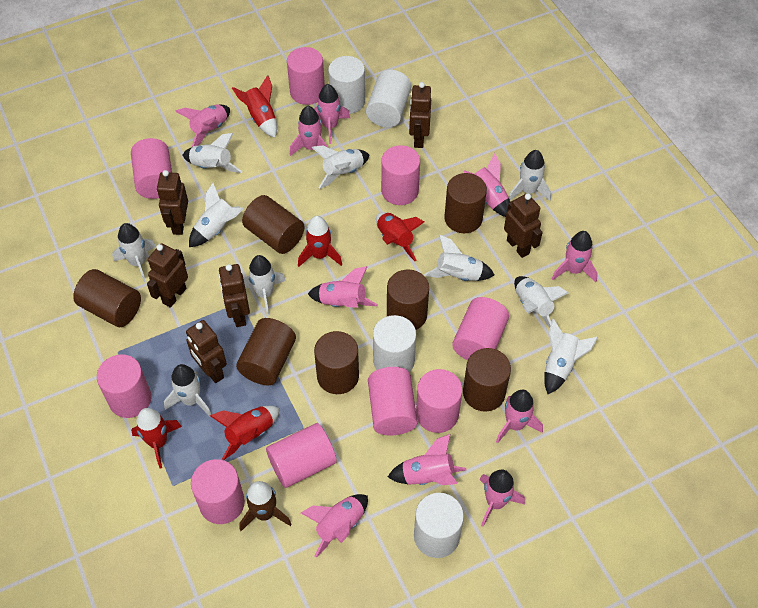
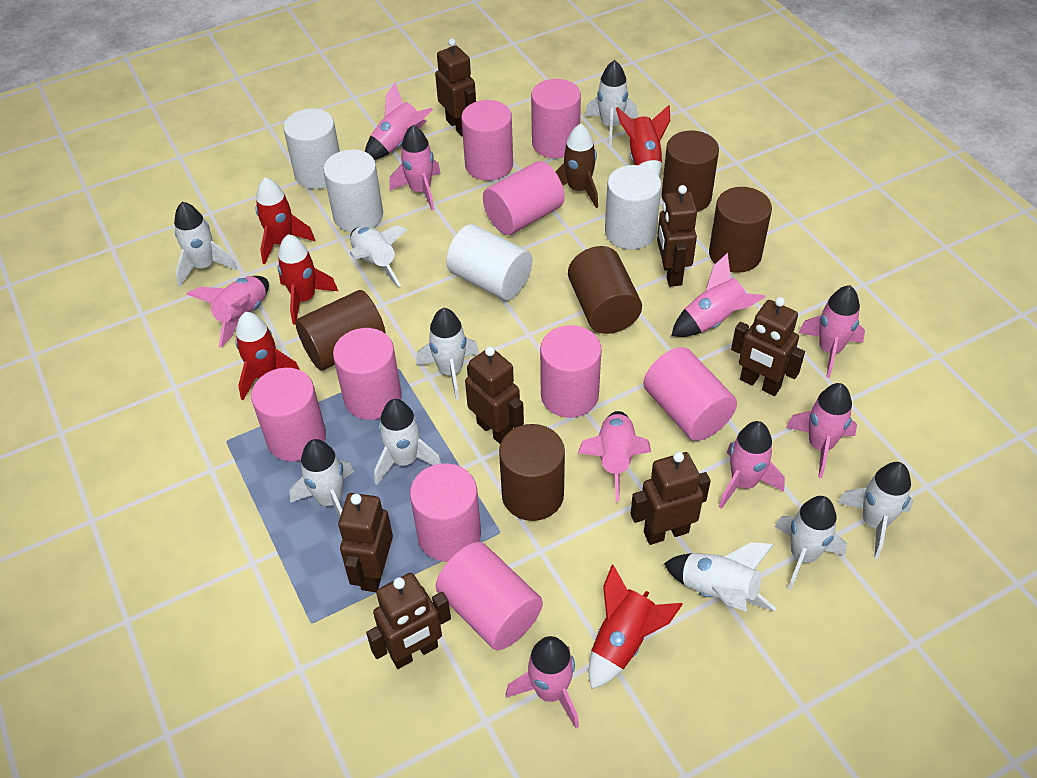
brown cylinder: [73,269,141,327] [236,318,296,385] [242,195,305,254] [314,331,359,394] [387,270,429,330] [444,173,487,233] [463,348,511,412] = 7 -> [295,290,386,371] [499,424,565,521] [568,246,642,334] [662,130,719,212] [709,187,772,273] = 5
brown robot: [147,243,188,308] [157,170,188,235] [186,320,227,383] [219,264,250,327] [409,82,431,148] [504,194,543,258] = 6 -> [338,493,393,592] [366,573,451,669] [435,38,476,136] [465,346,524,444] [630,452,711,545] [657,185,697,287] [731,297,805,396] = 7
pink rocket: [175,104,230,147] [290,106,328,156] [301,494,368,557] [308,266,378,308] [314,84,350,144] [388,434,466,485] [463,153,510,217] [479,469,525,527] [496,390,543,444] [552,231,598,283] = 10 -> [186,276,269,348] [365,82,433,160] [389,125,441,210] [506,636,579,728] [578,411,651,502] [671,253,765,337] [719,421,785,509] [786,383,857,478] [799,285,865,378] = 9
white rocket: [112,223,156,282] [164,364,211,417] [183,133,242,173] [189,183,244,247] [243,255,286,316] [312,146,369,189] [424,235,494,281] [509,150,551,201] [514,276,568,328] [544,319,598,394] = 10 -> [174,202,237,287] [289,439,354,517] [350,225,408,287] [374,399,441,485] [416,308,479,400] [585,60,638,146] [664,542,776,612] [775,496,847,590] [837,462,913,559] = 9

